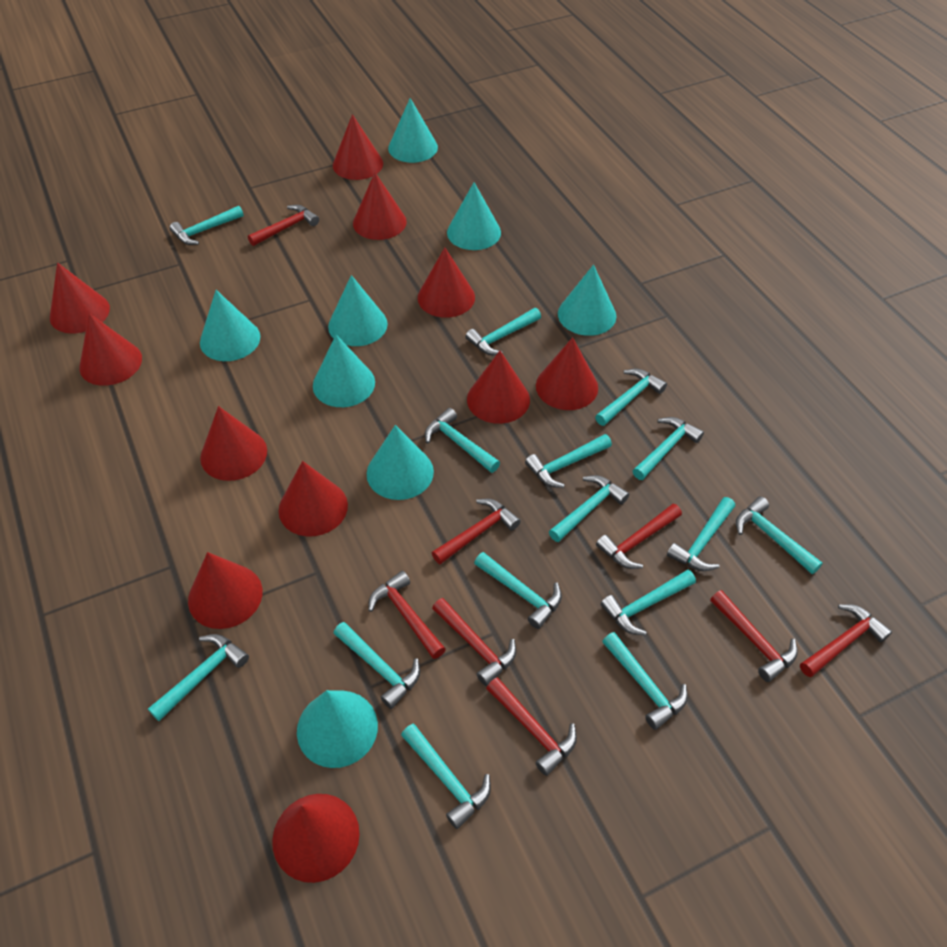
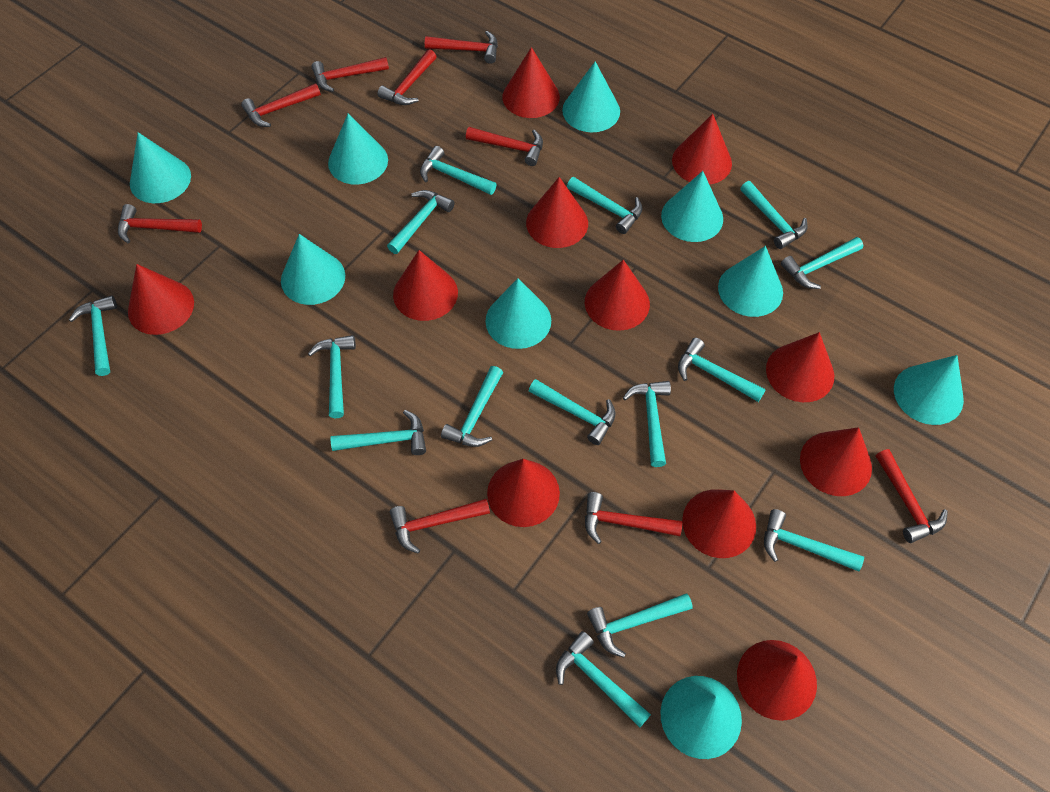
red hammer: [248,205,319,246] [368,571,446,659] [432,499,521,565] [432,598,516,686] [486,677,577,776] [596,504,682,569] [710,590,798,682] [800,604,892,677] = 8 -> [118,204,202,243] [241,83,321,127] [311,57,389,92] [377,49,437,105] [390,499,490,553] [425,31,498,64] [466,127,543,166] [585,492,682,544] [876,449,948,543] = 9
turquoise cone: [200,290,260,361] [297,690,378,768] [313,335,375,407] [328,275,388,346] [367,425,434,500] [388,98,438,163] [447,182,501,250] [558,265,616,336] = 8 -> [130,132,191,203] [281,234,345,305] [328,114,388,185] [486,278,551,349] [562,61,620,132] [660,676,742,759] [661,171,723,242] [718,246,783,317] [894,355,964,425] = 9

